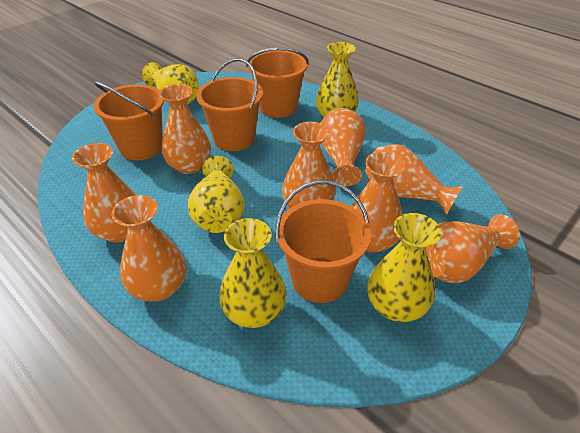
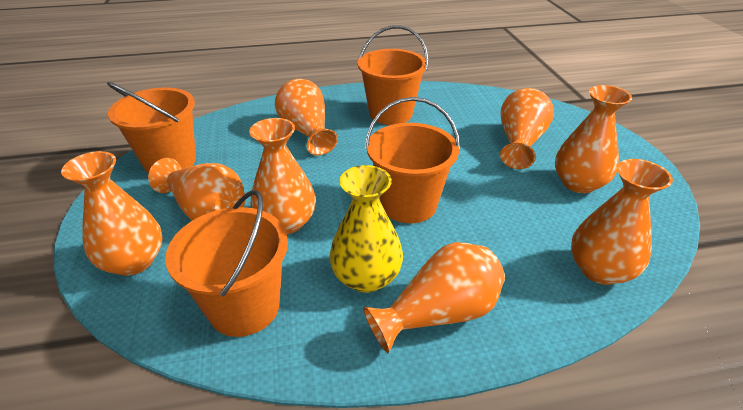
yellow vase: [142,62,199,105] [188,156,245,233] [219,218,287,328] [316,42,359,117] [367,213,441,322] = 5 -> [329,165,403,293] = 1

